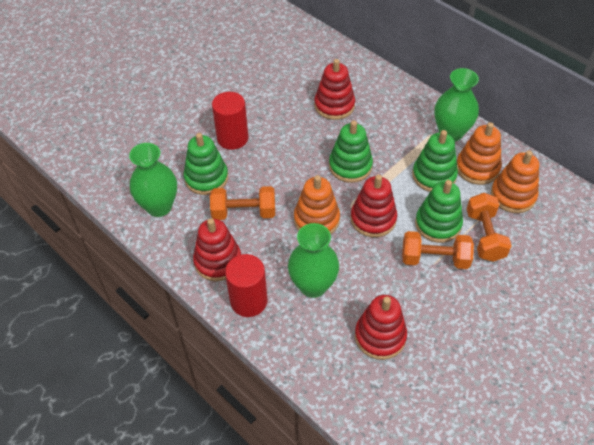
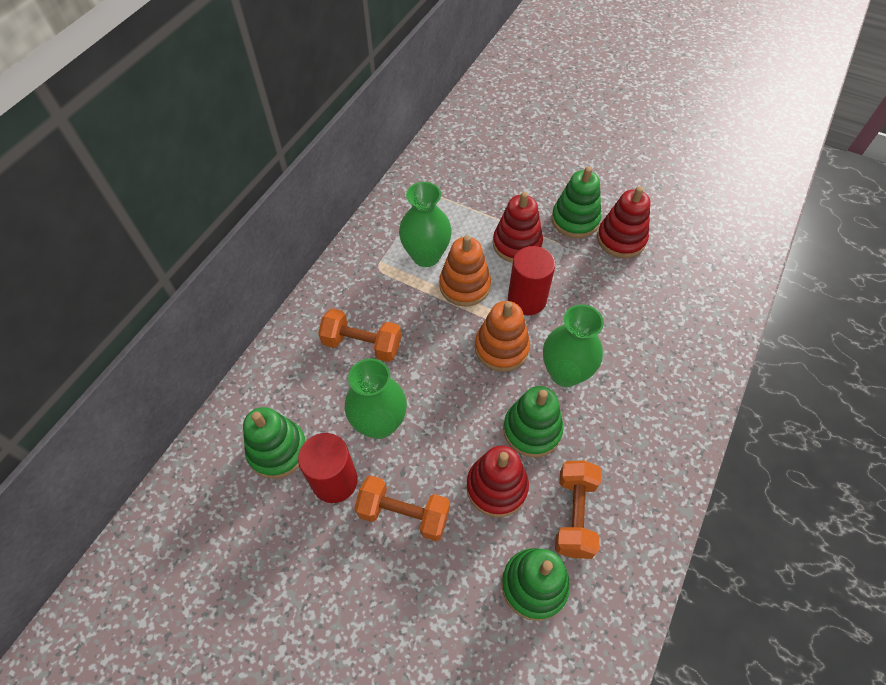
orange stacking toy: [294,175,340,234] [457,122,502,185] [491,150,539,213] = 3 -> [439,235,491,306] [475,301,530,372] = 2
red stacking toy: [193,218,241,281] [315,59,355,120] [351,175,397,237] [355,295,407,360] = 4 -> [466,446,529,517] [493,192,543,263] [597,186,650,258] = 3

